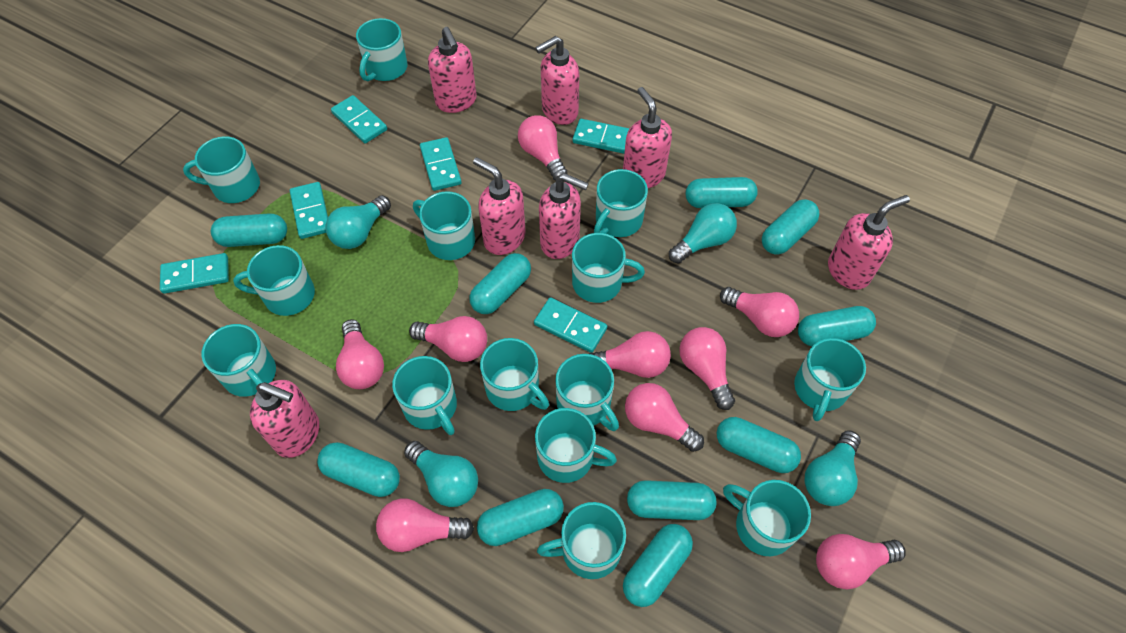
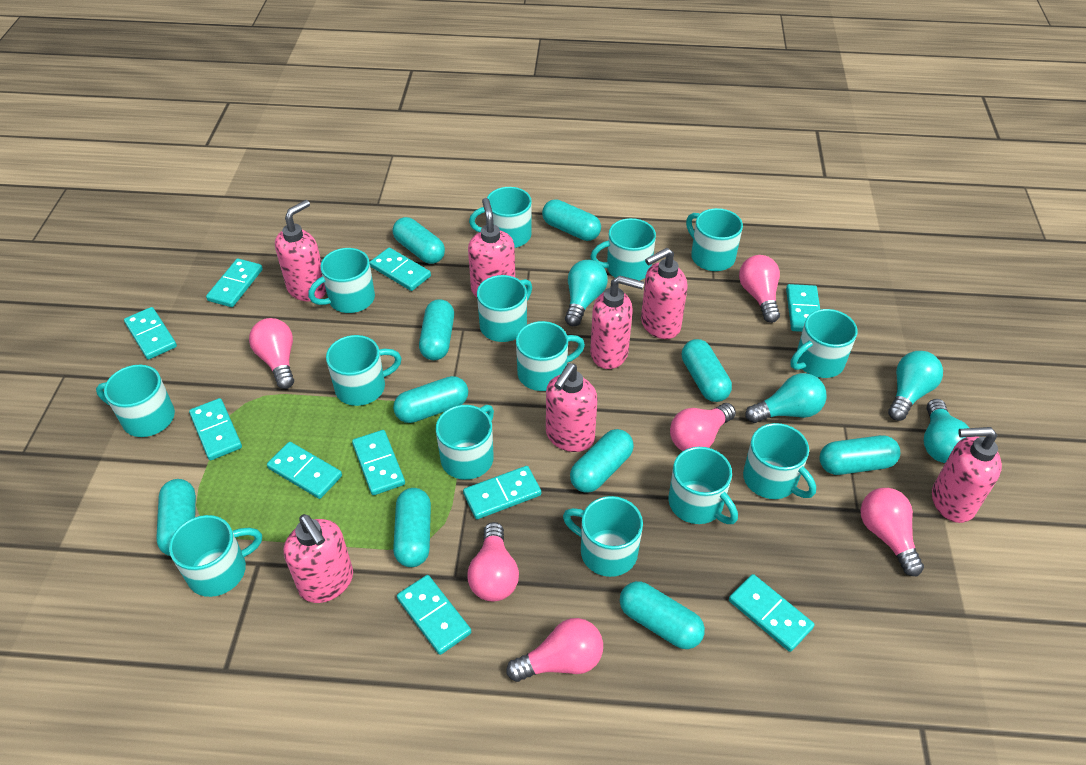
pink light bulb: [336,319,384,389] [376,498,474,552] [409,316,487,362] [518,115,568,181] [589,331,671,378] [625,383,704,452] [679,327,735,410] [720,287,799,337] [816,534,906,590] = 9 -> [249,318,294,389] [467,522,519,601] [506,618,603,682] [670,403,736,451] [739,255,780,323] [860,488,924,576] = 6
turquoise domino: [160,253,229,294] [290,182,328,239] [331,95,387,144] [420,137,462,191] [534,297,607,353] [573,119,630,154] = 6 -> [124,307,177,360] [189,398,242,460] [206,259,263,307] [267,442,342,499] [352,430,405,495] [370,248,431,291] [397,575,471,655] [463,466,541,519] [729,574,814,652] [786,284,820,332] = 10

